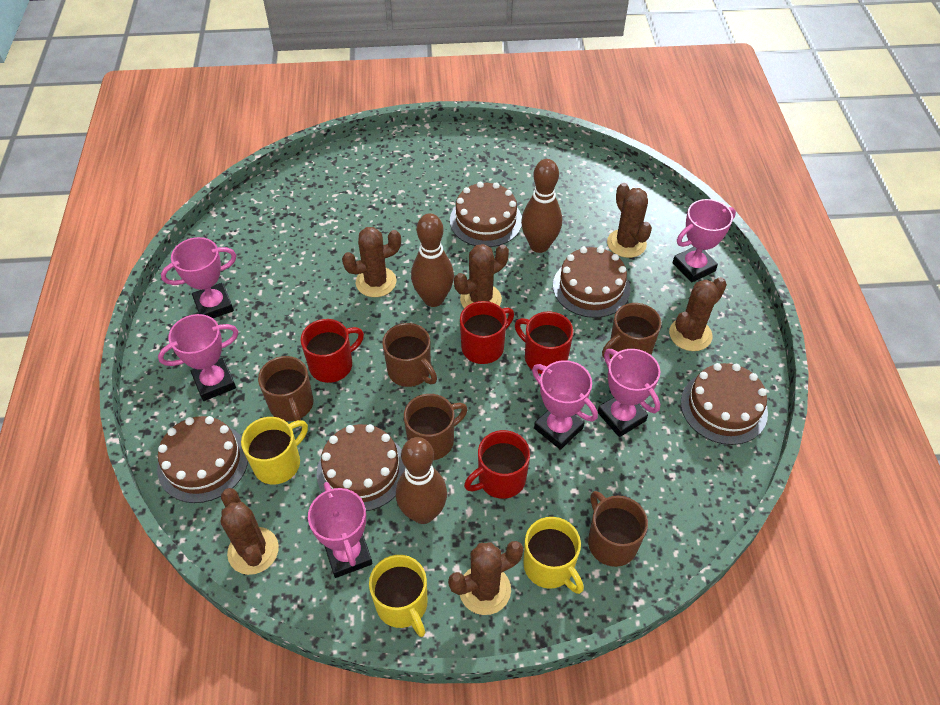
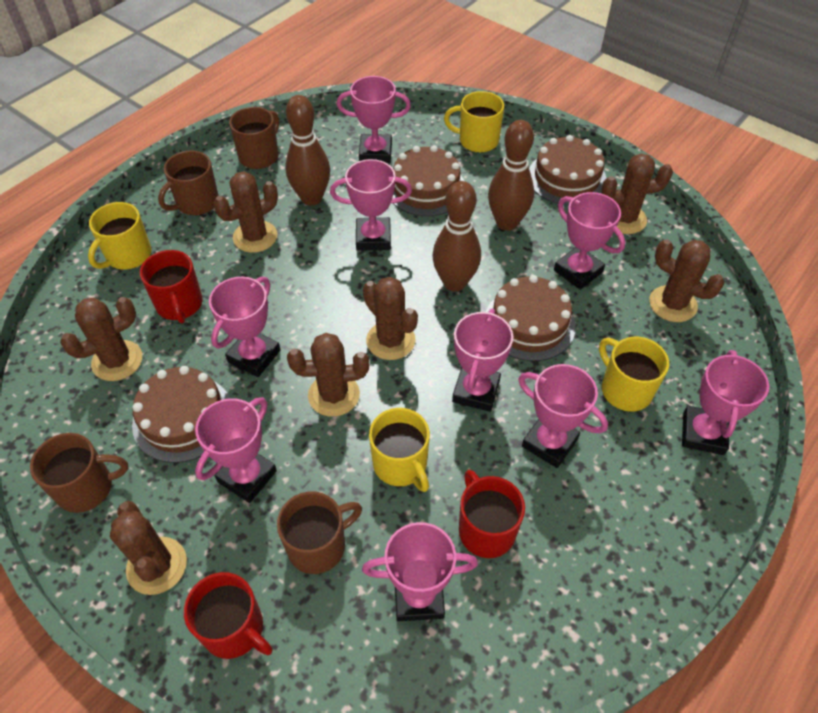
brown cactus: [220,488,279,575] [342,227,401,297] [448,541,523,615] [454,244,509,308] [607,183,652,258] [669,277,727,351] = 6 -> [60,297,142,381] [110,501,187,595] [214,172,278,253] [287,333,369,417] [363,277,418,360] [601,154,673,234] [649,239,724,322] = 7
brown cake: [157,416,248,503] [317,424,406,511] [450,182,522,247] [553,247,631,318] [681,363,768,445] = 5 -> [132,366,230,463] [393,145,464,216] [486,275,576,361] [529,135,606,206] = 4
brown mug: [258,356,314,421] [382,323,437,387] [404,394,468,460] [588,491,648,567] [602,303,661,359] = 5 -> [30,433,128,513] [158,151,219,215] [229,107,279,169] [277,491,362,574] = 4
pink trophy: [158,314,239,401] [161,237,237,318] [308,482,373,578] [532,360,598,450] [598,349,660,437] [673,199,736,283] = 6 -> [195,397,277,503] [209,277,280,377] [330,159,412,251] [337,76,411,163] [362,522,478,621] [452,309,513,412] [518,364,608,468] [554,192,625,290] [682,350,769,455] = 9
red mug: [301,319,364,383] [460,301,514,364] [464,430,530,499] [515,311,573,374] = 4 -> [140,250,203,323] [184,572,272,659] [459,470,525,558] = 3
yellow mug: [241,417,308,484] [369,555,427,637] [524,517,584,594] = 3 -> [88,202,151,270] [369,408,430,492] [444,91,504,153] [599,337,669,412] = 4

